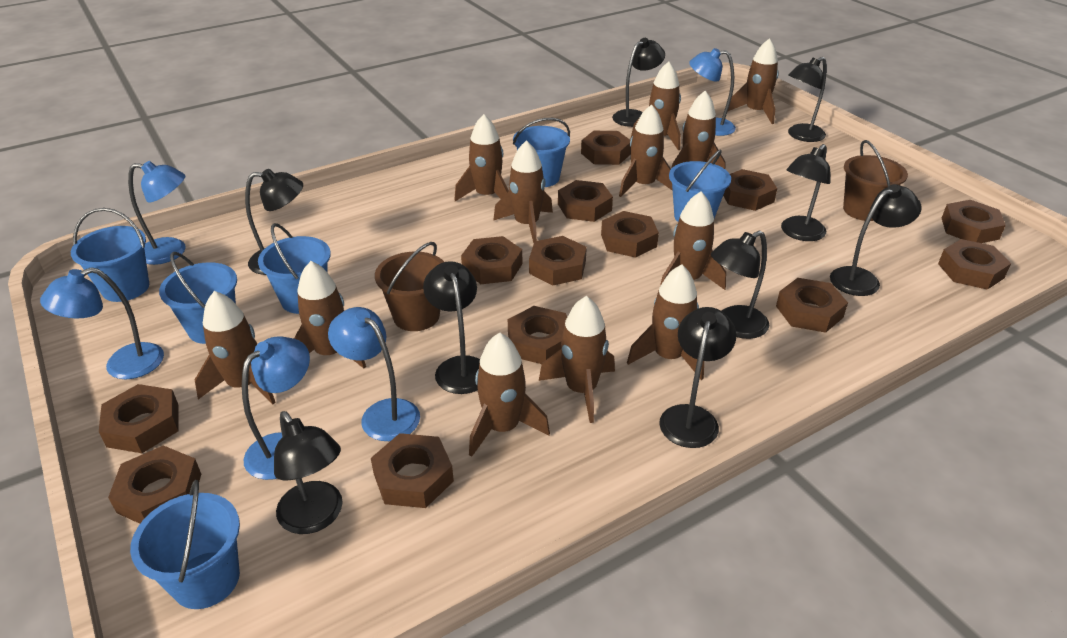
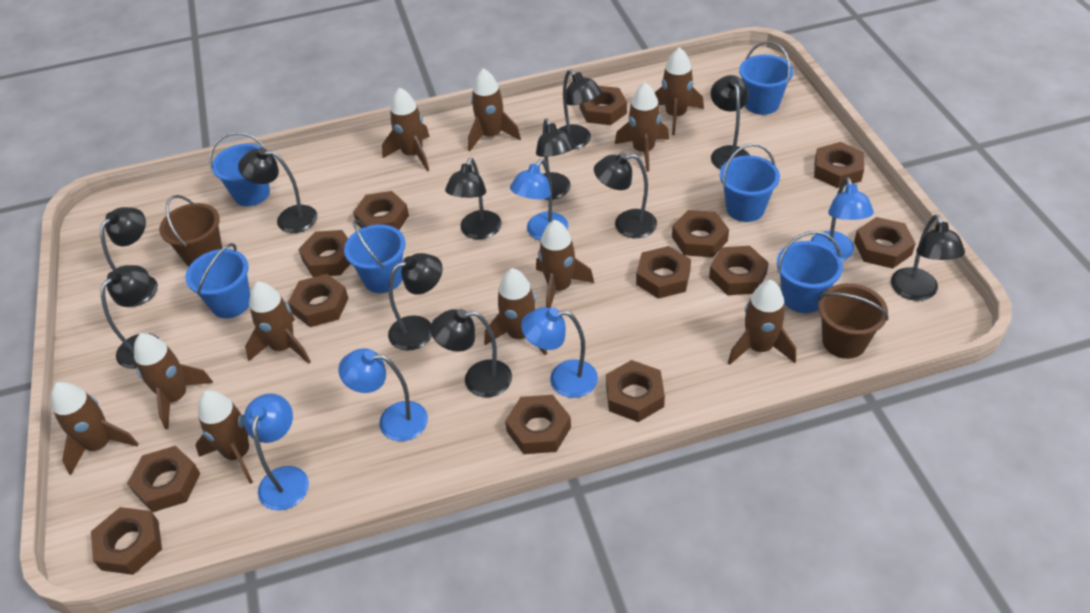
black lamp: [245,169,303,275] [274,411,343,534] [423,261,480,394] [612,38,665,127] [659,307,736,448] [711,231,769,339] [781,144,830,241] [788,57,827,142] [830,184,921,296] = 9 -> [100,207,158,307] [101,265,159,369] [238,148,317,233] [388,253,443,351] [430,309,512,397] [445,158,502,239] [536,119,575,200] [558,69,602,149] [594,152,657,238] [711,75,750,169] [891,215,965,301] = 11
brown rocket: [195,291,276,405] [294,261,366,369] [454,114,509,201] [469,332,550,457] [493,140,553,243] [539,296,615,423] [619,104,673,197] [627,264,704,380] [631,61,681,150] [660,191,726,290] [671,91,725,169] [728,38,779,124] = 12 -> [51,382,138,475] [134,333,213,429] [195,390,253,484] [245,281,311,364] [382,87,430,171] [468,68,521,151] [484,268,547,355] [536,220,594,308] [615,82,669,172] [655,47,704,135] [728,280,796,365] = 11

